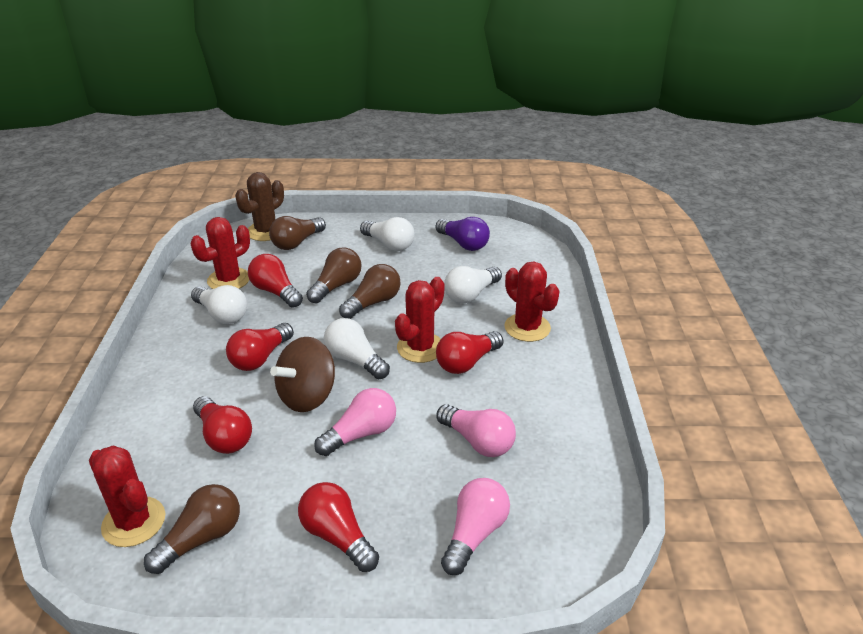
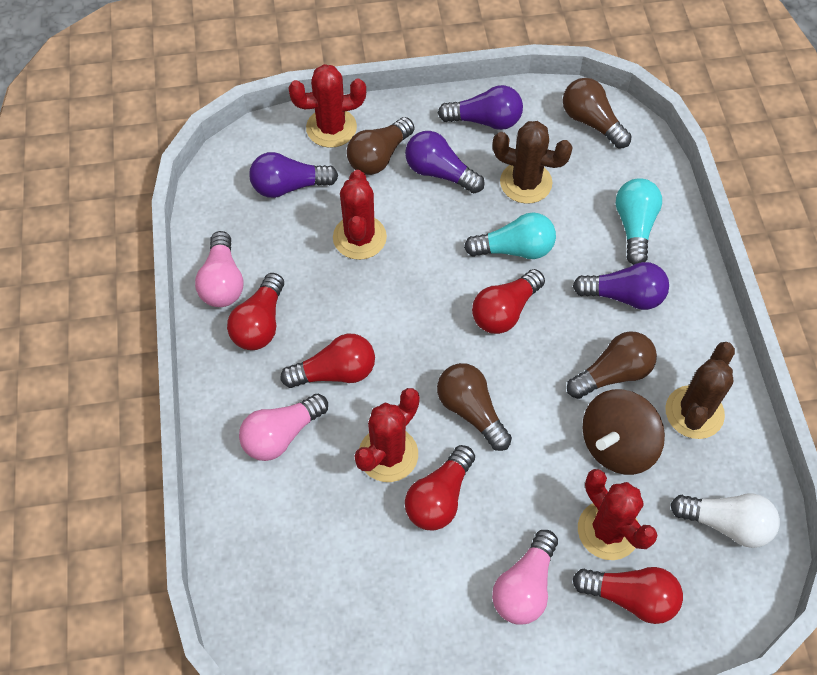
brown cactus: [235,172,284,241] = 1 -> [492,121,573,204] [665,342,735,439] = 2
purple light bulb: [436,217,490,251] = 1 -> [249,152,338,198] [405,131,485,193] [438,85,523,130] [573,262,669,310] = 4
turquoise light bulb: none = 0 -> [464,213,556,259] [616,178,662,265] = 2
white light bulb: [191,285,247,324] [324,318,390,379] [360,217,415,251] [444,266,502,304] = 4 -> [670,493,780,548] = 1

